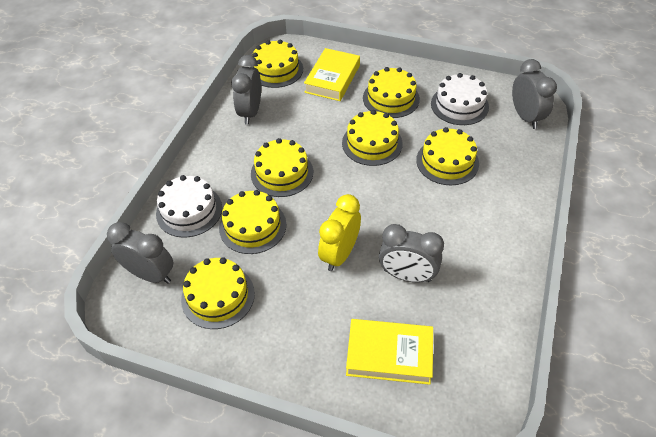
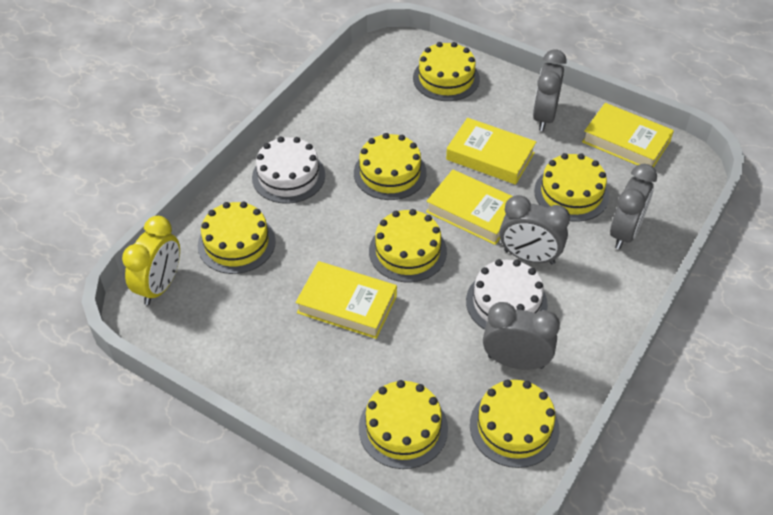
yellow book: [304,48,360,101] [346,319,433,385] = 2 -> [295,261,397,339] [426,170,513,245] [446,118,536,185] [582,103,674,168] = 4

